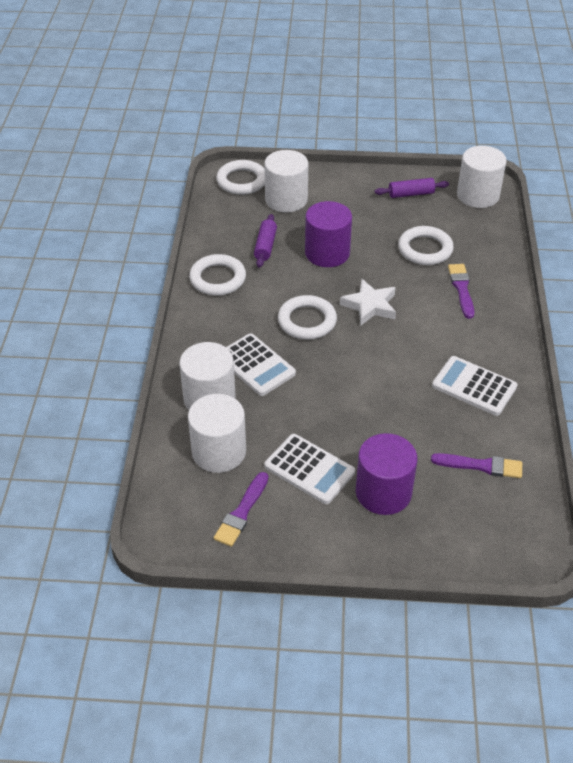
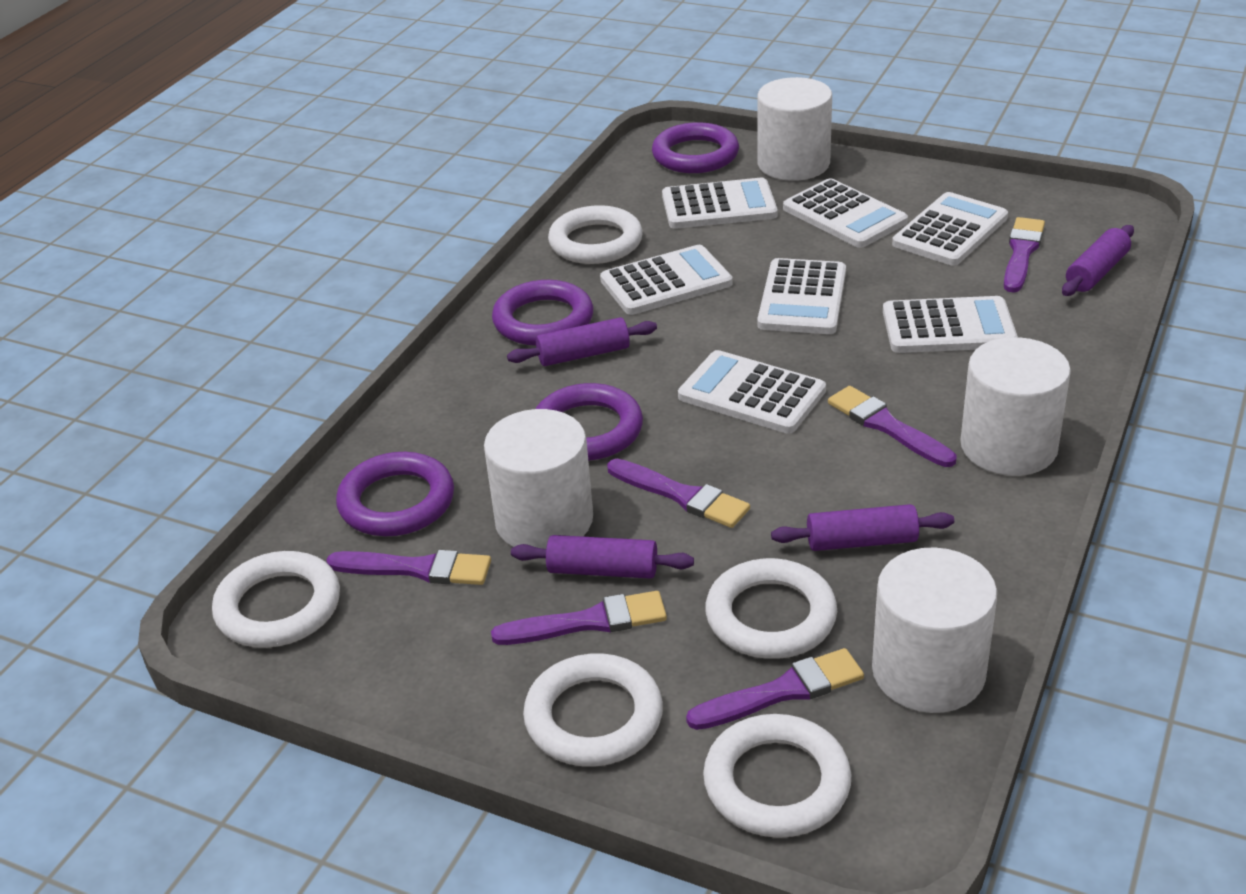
purple brush: [214,472,268,547] [431,453,522,478] [448,264,474,319] = 3 -> [326,550,491,585] [491,591,667,645] [607,459,750,528] [686,648,864,730] [828,386,956,467] [1004,217,1045,293] = 6
purple cylinder: [305,201,352,267] [356,433,417,515] = 2 -> none = 0
purple ring: none = 0 -> [336,452,454,536] [492,280,593,346] [535,383,643,461] [652,122,739,173] = 4
purple rolling pin: [254,214,277,268] [375,178,449,198] = 2 -> [507,317,657,366] [511,535,694,579] [771,504,954,551] [1062,225,1134,296] = 4
white calculator: [226,333,296,396] [264,434,355,504] [432,356,517,416] = 3 -> [600,245,733,315] [662,178,778,229] [678,350,826,434] [757,258,846,334] [783,178,908,248] [883,296,1018,353] [892,192,1008,266] = 7
white ring: [189,254,246,296] [216,160,265,195] [278,295,337,340] [398,226,454,265] = 4 -> [212,551,340,648] [523,653,663,766] [548,205,643,264] [703,714,851,838] [705,558,837,659] = 5
white star: [340,279,396,325] = 1 -> none = 0

